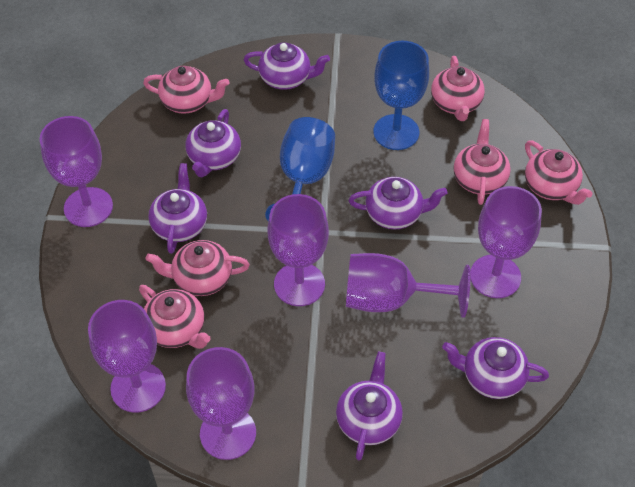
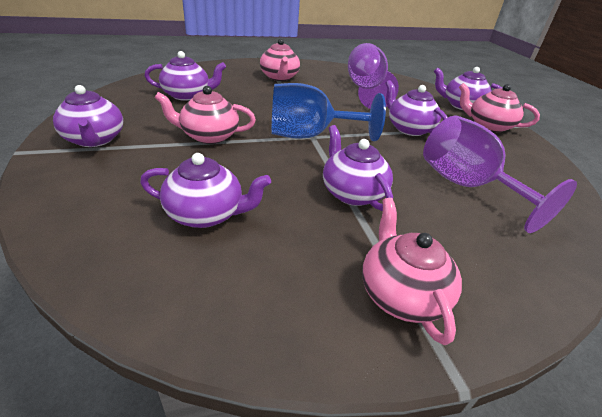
blue goblet: [265,117,335,221] [373,41,429,150] = 2 -> [271,83,386,141] = 1
pink teapot: [139,285,211,349] [143,66,230,114] [145,240,250,296] [431,56,485,121] [454,119,511,205] [525,140,592,205] = 6 -> [154,86,256,144] [260,39,300,81] [362,198,462,345] [459,83,540,132] = 4
purple goblet: [40,116,113,227] [88,300,166,413] [186,347,256,460] [267,194,329,306] [346,253,470,318] [470,186,542,298] = 6 -> [348,43,399,109] [423,115,577,233] = 2

